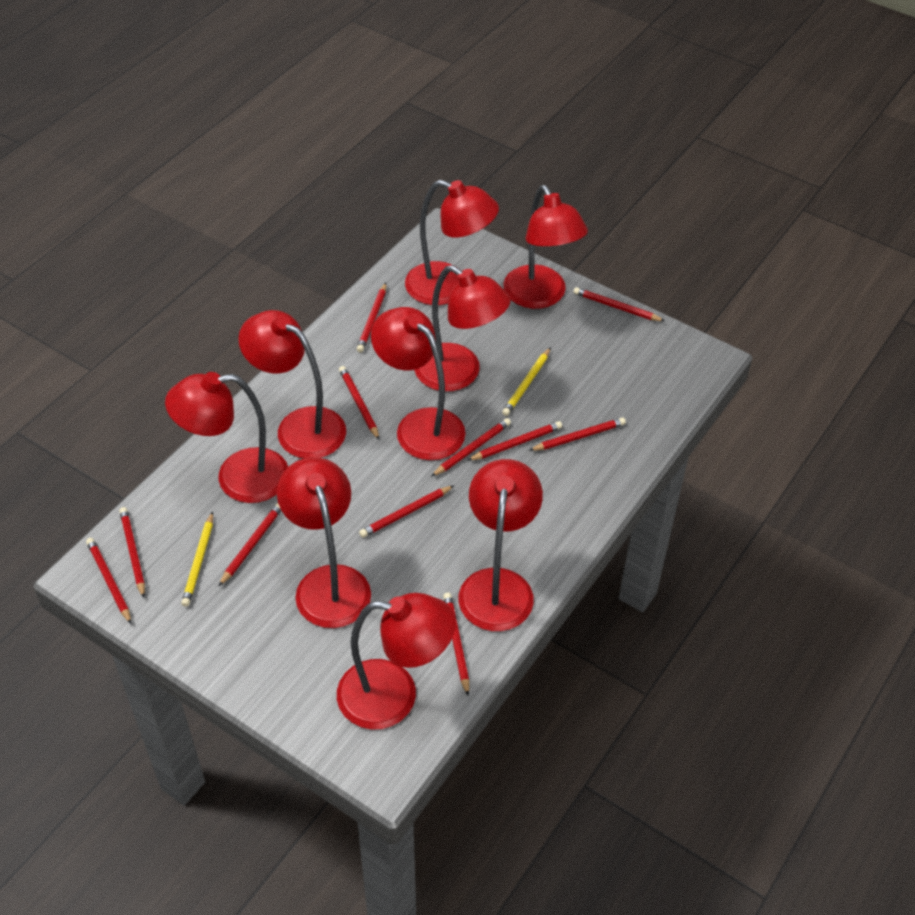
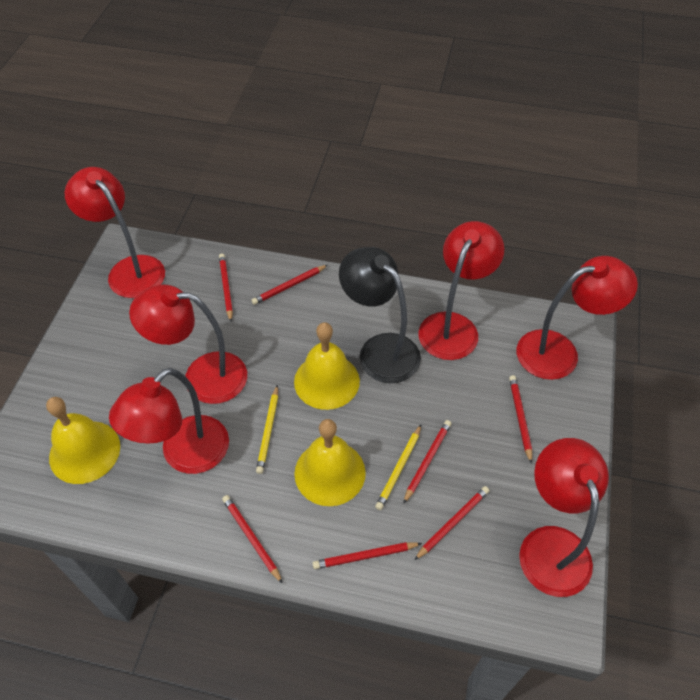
black lamp: none = 0 -> [339,247,421,383] = 1
red lamp: [165,372,288,503] [238,310,346,458] [277,457,371,628] [337,593,455,730] [371,307,465,460] [405,180,499,305] [414,265,511,391] [459,459,543,631] [503,185,588,309] = 9 -> [65,167,165,298] [109,368,229,474] [129,284,247,404] [418,221,504,360] [517,256,638,380] [519,438,609,597] = 6
red pencil: [86,538,131,624] [119,507,145,598] [219,503,281,586] [339,366,379,440] [357,283,386,352] [359,485,454,538] [431,418,511,477] [443,592,469,695] [468,421,562,460] [529,417,626,451] [574,287,664,321] = 11 -> [219,254,233,322] [222,495,283,584] [251,265,328,305] [312,542,422,569] [403,420,451,504] [414,486,489,560] [509,375,532,464] = 7
yellow bell: none = 0 -> [46,397,120,484] [294,322,360,410] [294,419,366,506] = 3

